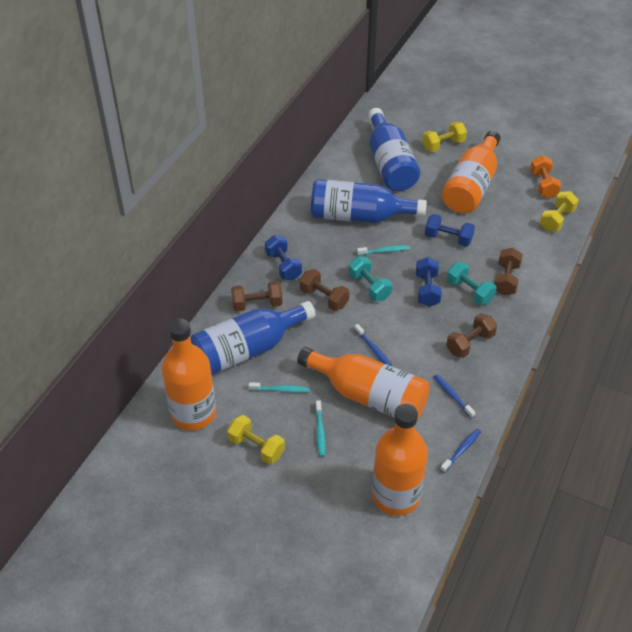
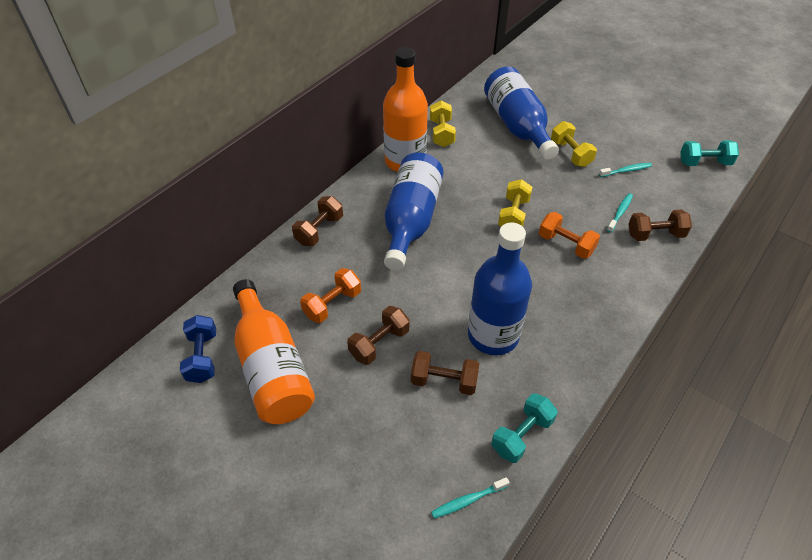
blue dumbbell: [265,235,302,280] [416,257,442,307] [425,214,475,247] = 3 -> [180,315,216,383] = 1
blue toothbrush: [354,324,392,366] [433,374,476,418] [440,429,481,473] = 3 -> none = 0
orange bottle: [161,319,216,430] [297,347,430,420] [372,403,428,516] [442,131,501,214] = 4 -> [233,279,315,424] [383,47,428,172] = 2
orange dumbbell: [530,155,561,199] = 1 -> [300,268,361,323] [539,212,600,259] = 2

